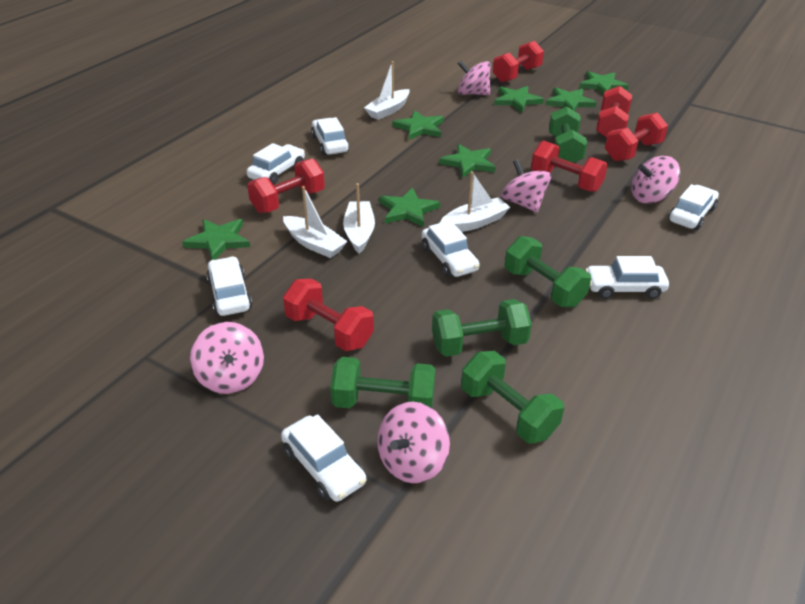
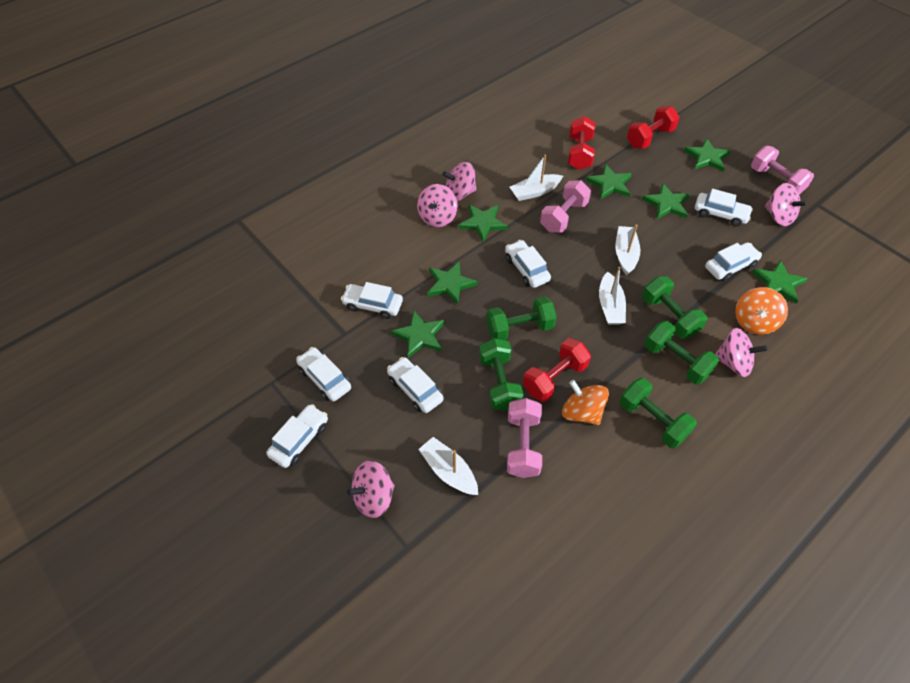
orange spinning top: none = 0 -> [562,380,609,425] [735,287,788,335] = 2
pink dumbbell: none = 0 -> [507,398,542,478] [540,180,591,233] [751,146,814,195] = 3
red dumbbell: [247,158,325,213] [283,279,374,351] [493,41,544,82] [531,140,608,192] [596,86,632,138] [605,113,668,161] = 6 -> [523,338,591,402] [568,116,595,170] [627,106,680,149] = 3

